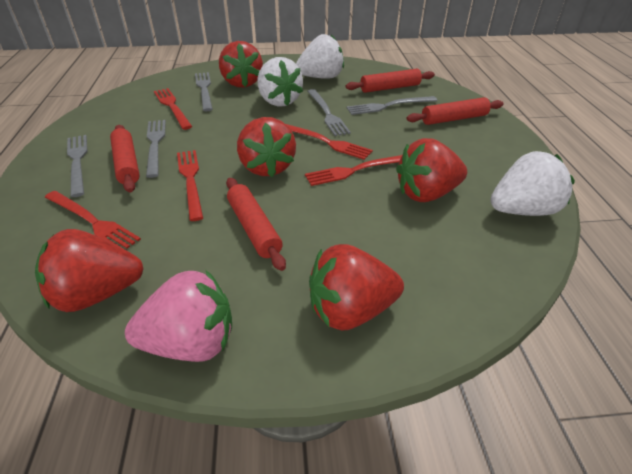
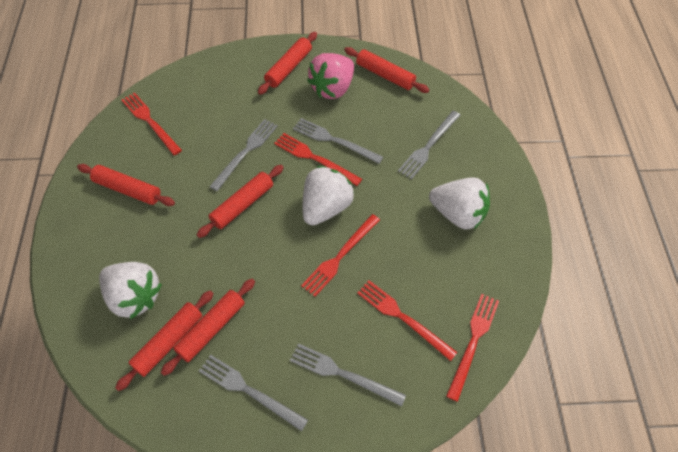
red rolling pin: [110,125,140,192] [226,178,286,271] [346,69,435,93] [406,97,504,125] = 4 -> [77,164,175,206] [115,290,214,391] [161,279,255,376] [197,165,284,238] [258,32,317,95] [344,47,429,93] = 6
red strawberry: [35,229,144,312] [219,41,263,88] [237,117,296,177] [309,244,404,331] [396,138,467,202] = 5 -> none = 0

